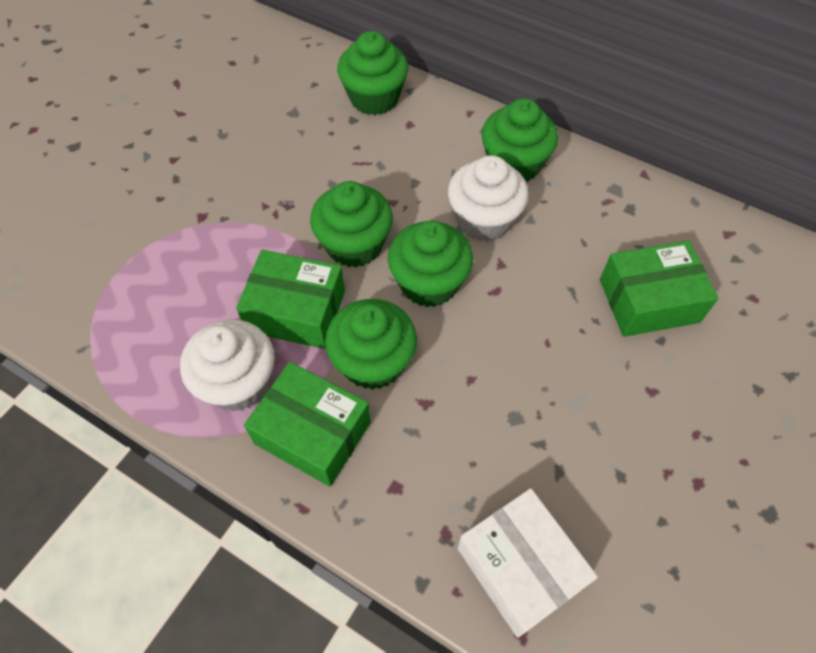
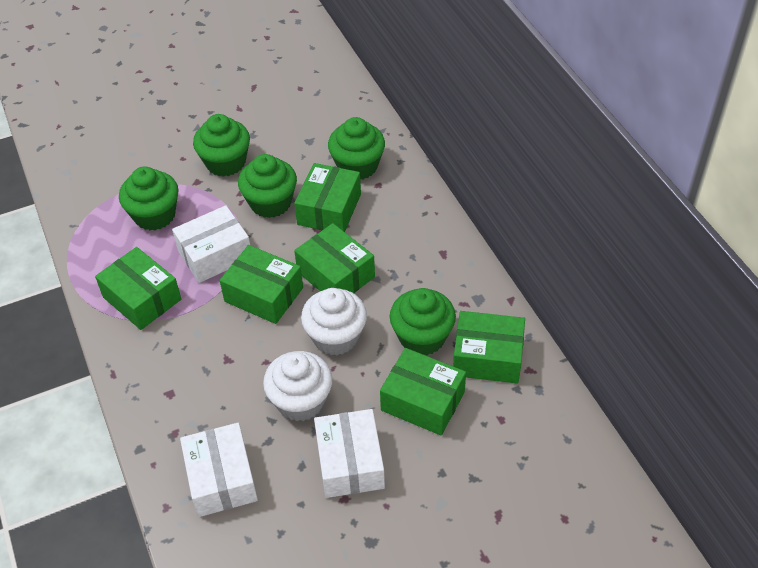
green box: [236,250,345,349] [244,362,371,487] [600,240,719,337] = 3 -> [95,247,181,330] [220,245,303,324] [294,163,361,232] [294,223,375,293] [380,348,466,435] [453,311,525,384] = 6
white box: [458,488,598,638] = 1 -> [172,205,250,283] [180,423,258,517] [314,409,385,498] = 3

